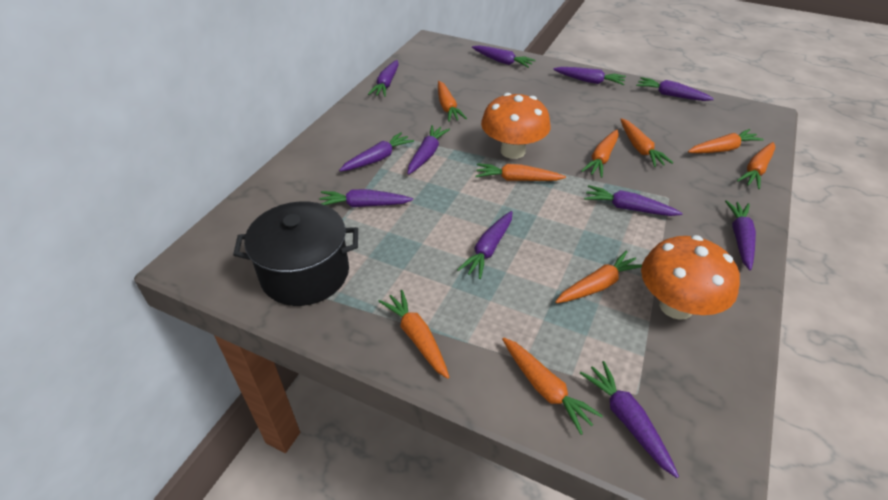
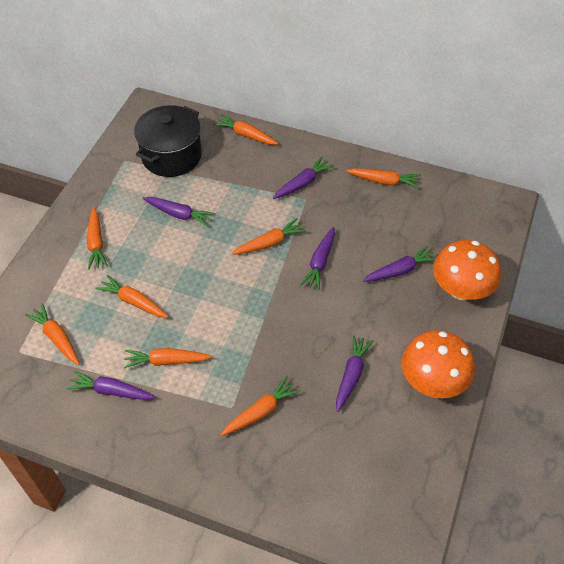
orange carrot: [378,290,449,379] [438,81,467,122] [476,163,566,181] [502,337,603,435] [555,250,642,303] [581,130,619,178] [620,118,673,167] [688,129,764,153] [737,142,775,189] = 9 -> [25,303,80,365] [86,207,108,270] [95,274,168,318] [123,348,212,368] [213,114,278,145] [221,376,300,436] [232,218,306,255] [346,168,421,188] = 8
purple carrot: [319,189,413,207] [339,132,414,172] [368,60,399,97] [408,125,450,175] [457,211,512,279] [472,45,536,68] [553,67,626,85] [580,361,679,478] [584,185,683,216] [636,77,714,101] [725,200,756,270] = 11 -> [66,370,155,400] [143,197,215,227] [273,157,334,199] [300,227,335,290] [336,335,373,412] [363,246,436,282] = 6

